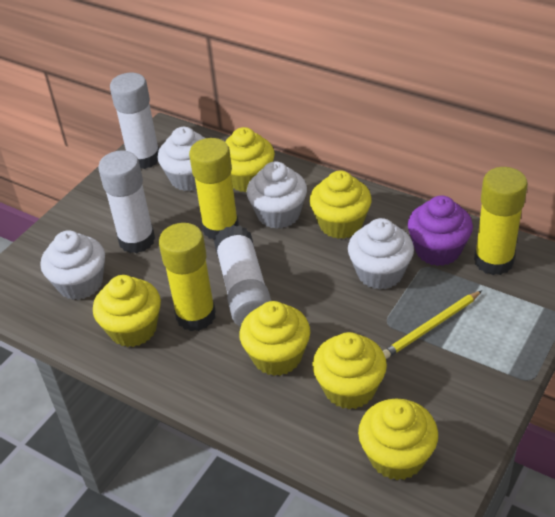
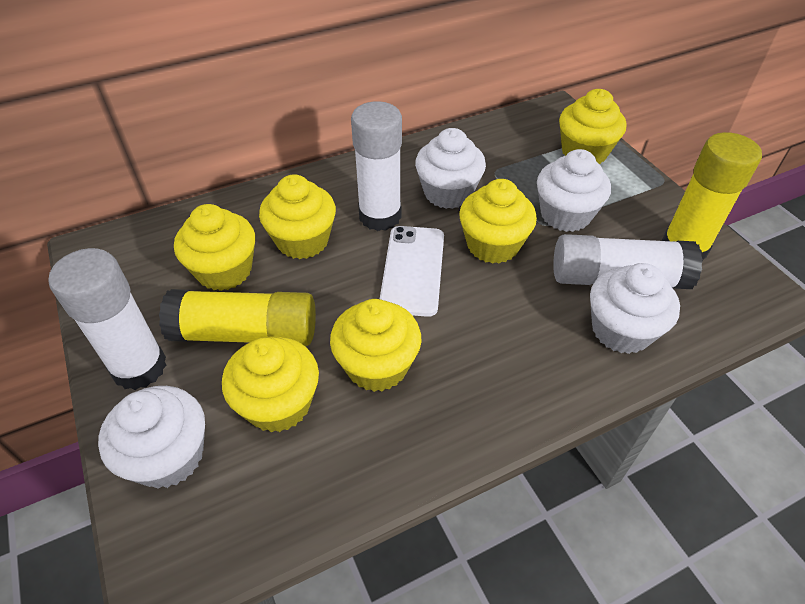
purple cupcake: [408,195,473,266] = 1 -> none = 0
white phone: none = 0 -> [380,226,444,317] = 1
yellow glue stick: [159,223,216,331] [189,138,239,240] [474,167,528,275] = 3 -> [159,289,316,346] [662,132,762,262] = 2
yellow pencil: [383,291,482,359] = 1 -> none = 0

